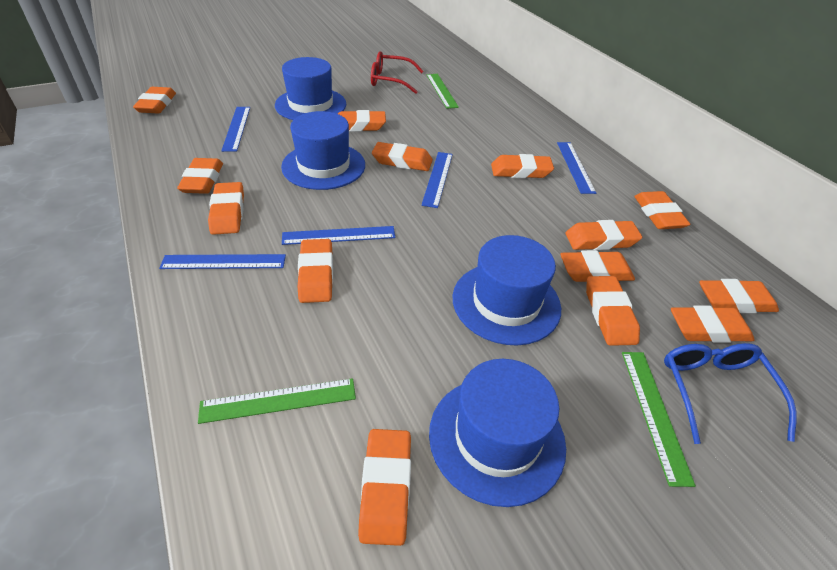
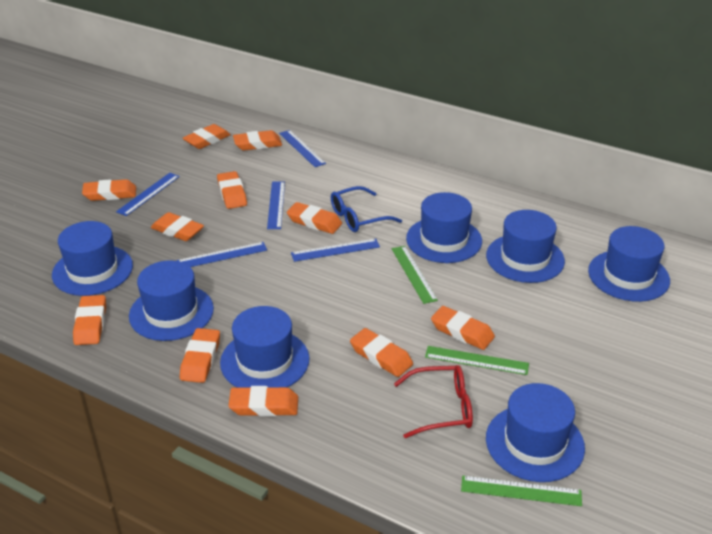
blue hat: [275,57,346,120] [281,111,365,190] [429,359,566,507] [453,235,561,346] = 4 -> [52,221,133,296] [129,260,214,341] [220,306,310,388] [406,192,482,263] [486,210,565,283] [486,383,585,482] [588,226,670,302] = 7
orange eraser: [133,87,176,114] [177,158,223,194] [208,182,244,235] [298,239,333,303] [338,110,386,132] [358,429,411,546] [372,142,433,171] [491,154,554,178] [560,250,635,282] [565,220,642,250] [586,276,640,346] [634,191,691,229] [671,306,755,343] [699,279,779,313] = 14 -> [73,295,106,345] [82,179,136,201] [151,212,204,241] [180,328,220,383] [183,124,231,149] [217,171,247,209] [228,386,298,417] [233,130,282,150] [287,202,342,234] [350,328,413,377] [431,306,495,350] = 11

